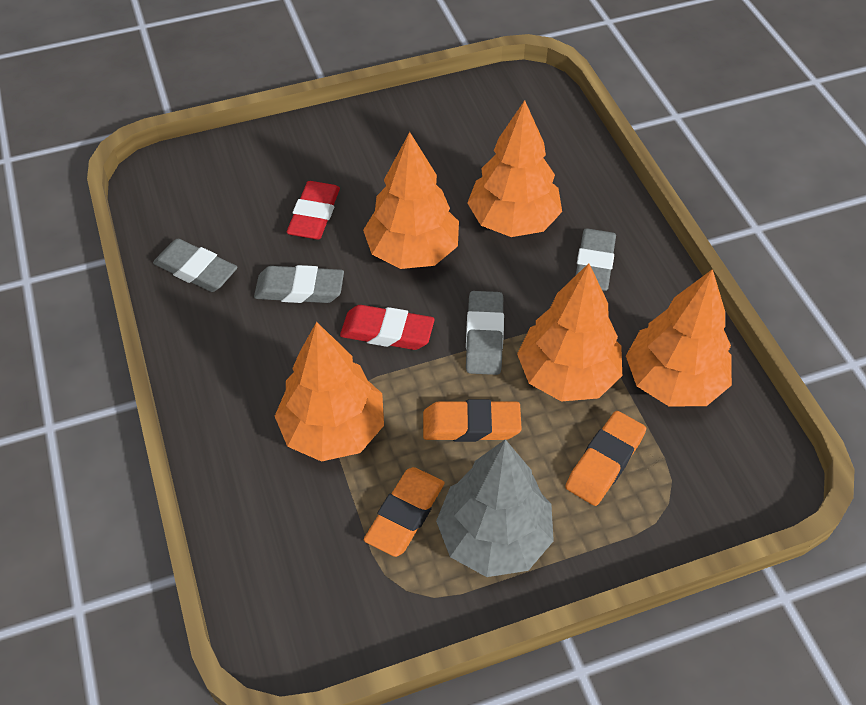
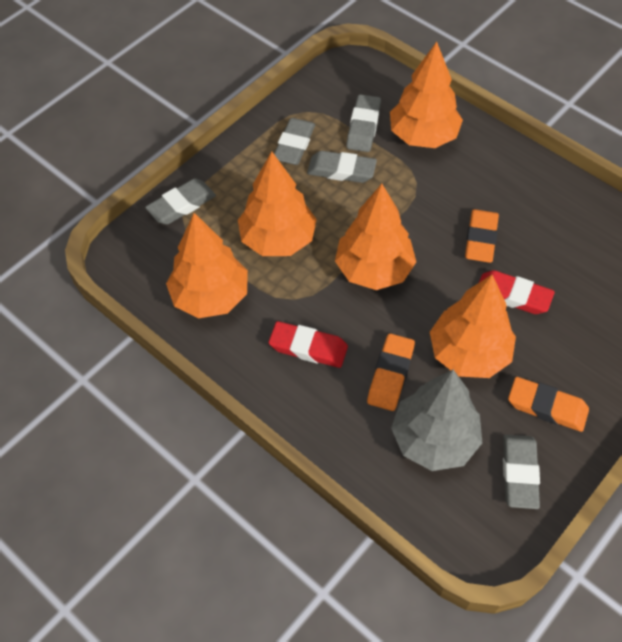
grey eraser: [153,239,238,292] [254,265,344,303] [466,291,504,375] [575,228,616,291] = 4 -> [145,178,216,225] [274,118,315,165] [307,151,377,183] [346,94,381,152] [503,435,540,509] = 5

